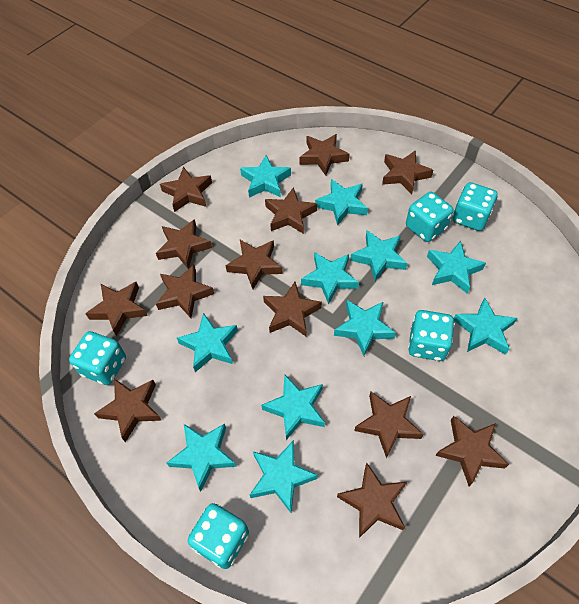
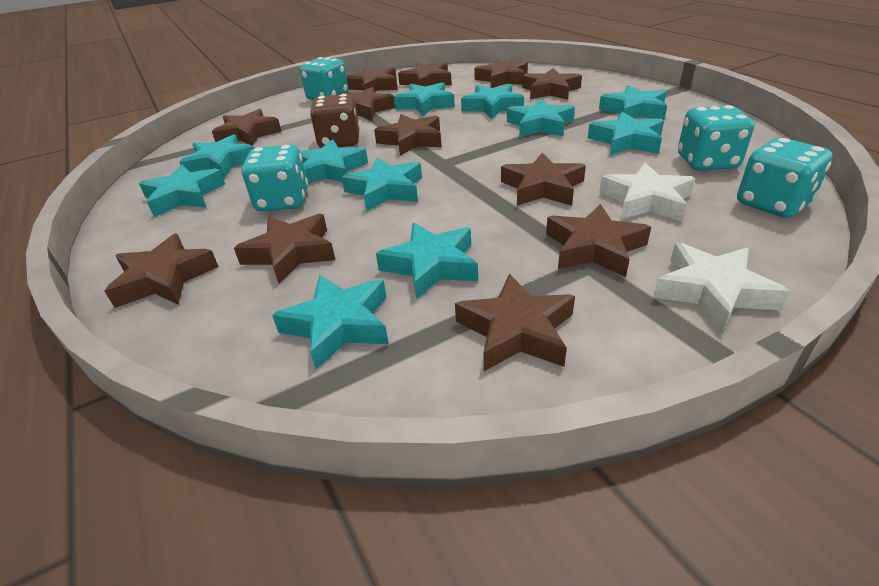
brown dice: none = 0 -> [310,94,360,148] = 1
brown star: [85,282,148,336] [94,379,162,442] [156,219,212,269] [156,265,214,318] [160,167,212,212] [225,240,283,289] [263,282,322,336] [265,187,317,234] [299,134,349,176] [337,463,407,538] [354,392,424,459] [382,150,433,194] [435,416,509,486] = 13 -> [105,234,219,308] [212,109,282,146] [234,214,335,284] [339,87,395,120] [347,67,398,92] [374,114,442,156] [398,63,452,86] [455,274,575,371] [474,59,528,88] [501,153,586,206] [522,68,582,100] [546,204,651,277] = 12
turquoise dice: [69,331,126,385] [188,503,249,569] [406,192,453,242] [408,310,454,361] [453,182,498,231] = 5 -> [242,144,308,212] [300,57,349,100] [678,105,754,171] [737,138,833,218] = 4
white star: none = 0 -> [599,163,696,222] [653,242,790,332] = 2

